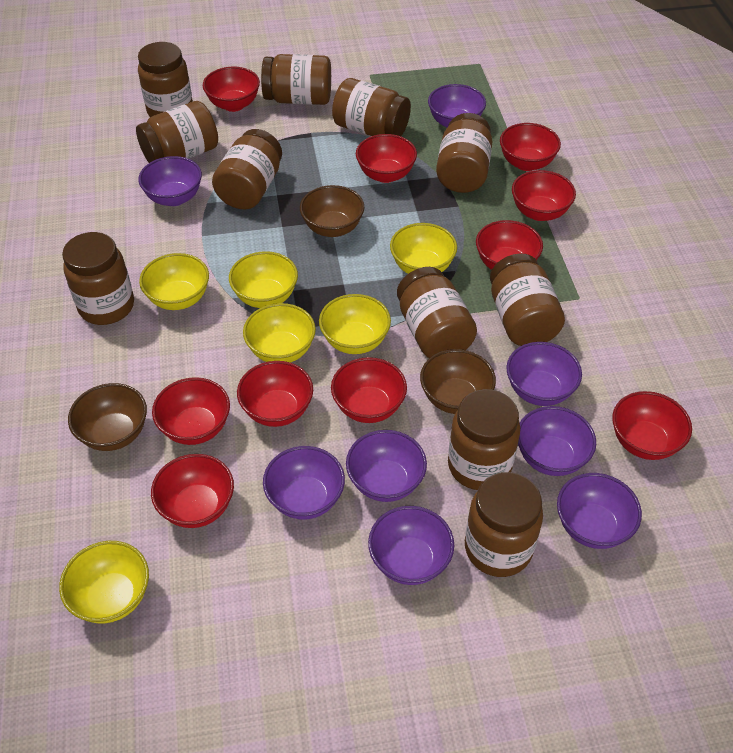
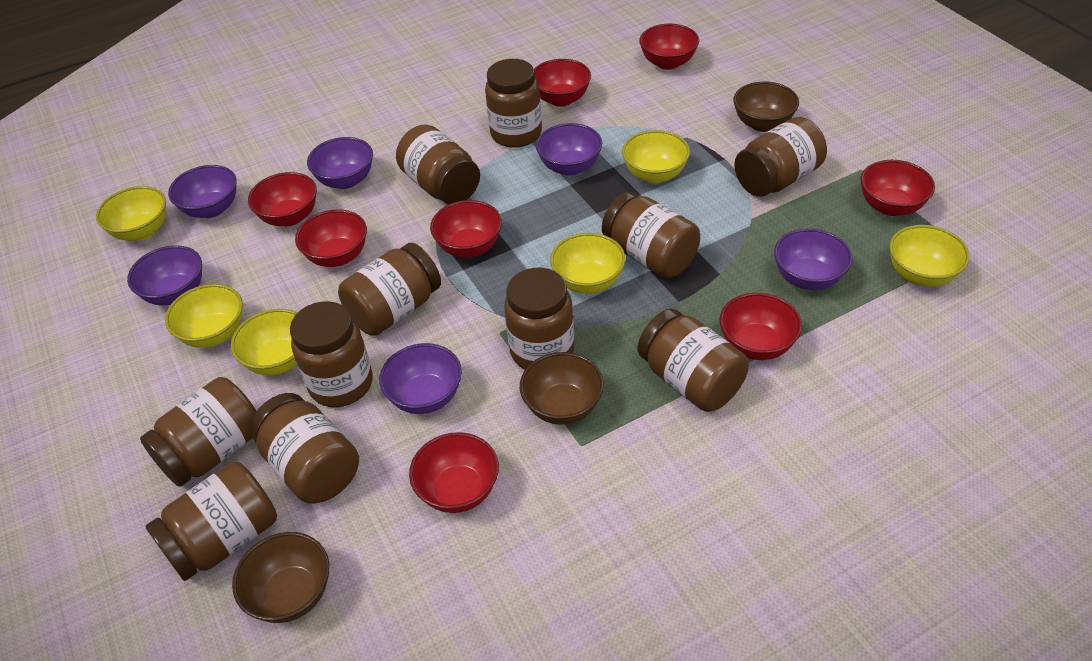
purple bowl: [138,156,202,206] [263,446,345,519] [346,430,427,502] [368,506,454,585] [428,84,486,127] [506,342,582,406] [518,406,596,476] [557,473,642,549] = 8 -> [127,245,202,305] [168,165,237,218] [307,137,373,189] [379,343,462,414] [536,123,602,176] [774,228,852,290] = 6
red bowl: [151,454,234,528] [152,377,230,445] [203,67,260,112] [237,361,313,427] [331,357,407,423] [356,134,417,183] [476,220,543,270] [500,123,561,171] [512,170,576,221] [612,391,692,460] = 10 -> [248,172,317,226] [295,209,367,267] [409,432,499,513] [430,200,502,258] [534,59,591,107] [639,24,699,70] [720,293,802,360] [860,160,935,216] = 8

